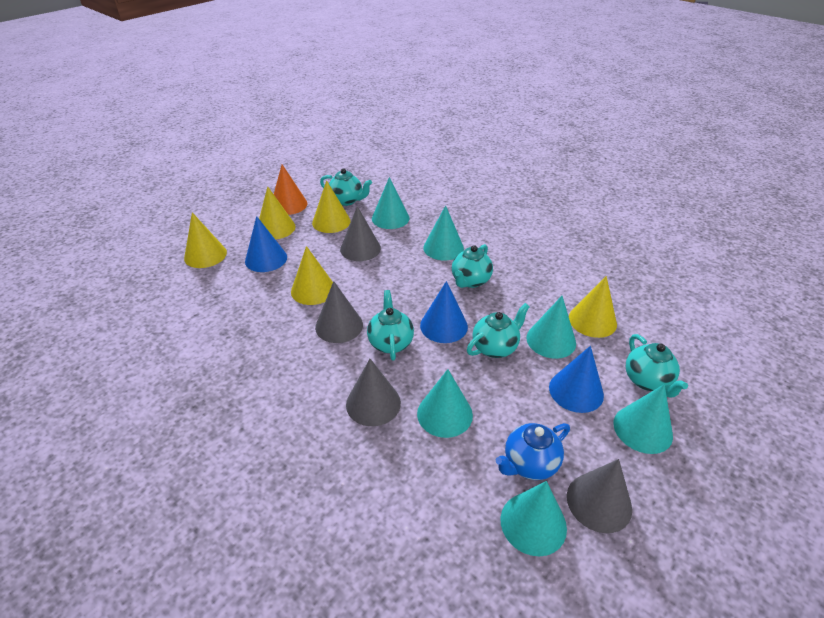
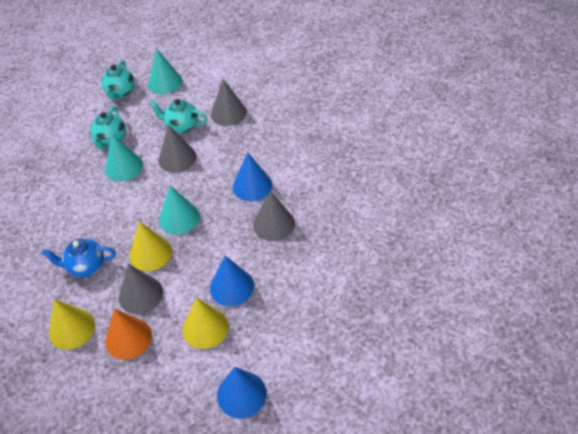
turquoise cone: [372,177,410,229] [417,369,473,438] [423,205,464,261] [501,481,567,556] [527,296,576,359] [613,384,673,454] = 6 -> [105,134,143,182] [148,48,183,94] [159,185,200,235] = 3
turquoise teapot: [320,168,372,206] [367,290,414,360] [452,244,493,288] [467,303,530,358] [626,334,688,398] = 5 -> [90,106,126,150] [101,61,135,100] [149,99,207,133] = 3
yellow cone: [184,212,227,268] [259,186,296,239] [291,246,333,305] [312,180,351,233] [569,276,617,338] = 5 -> [49,299,95,350] [130,221,172,271] [183,298,229,349] = 3

